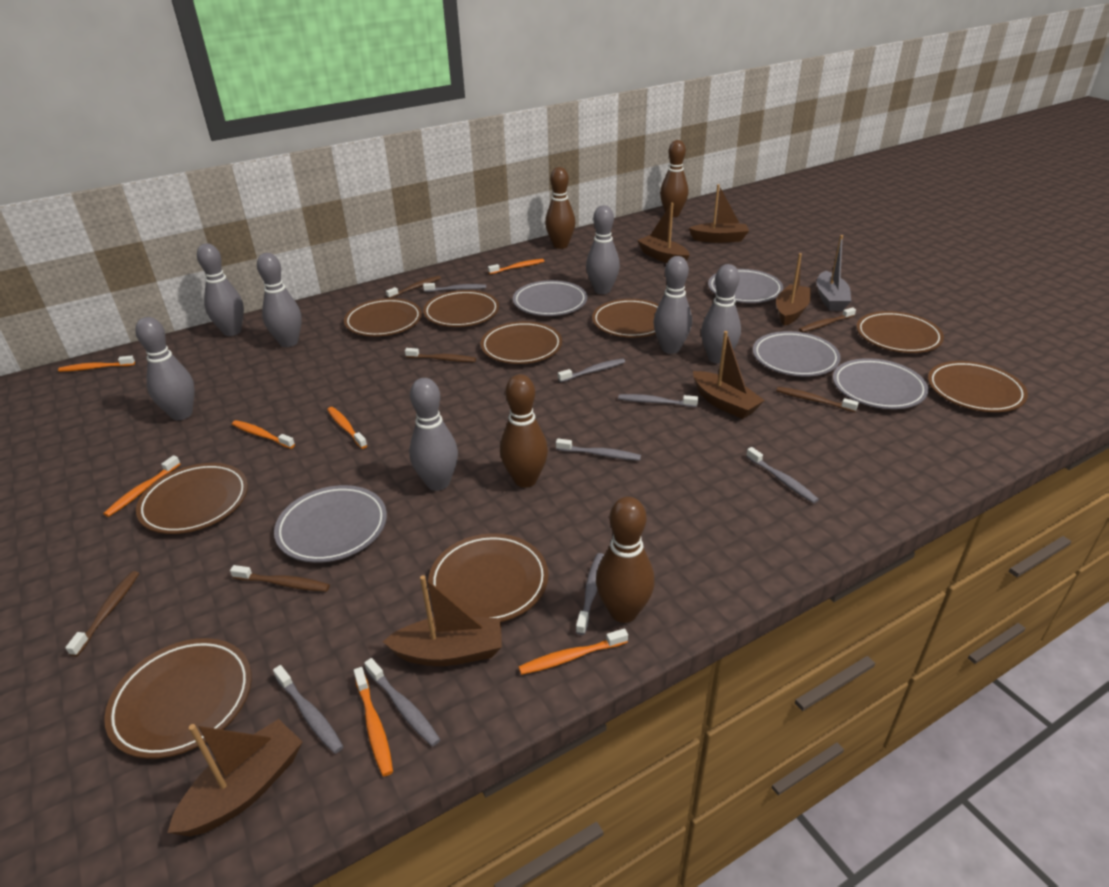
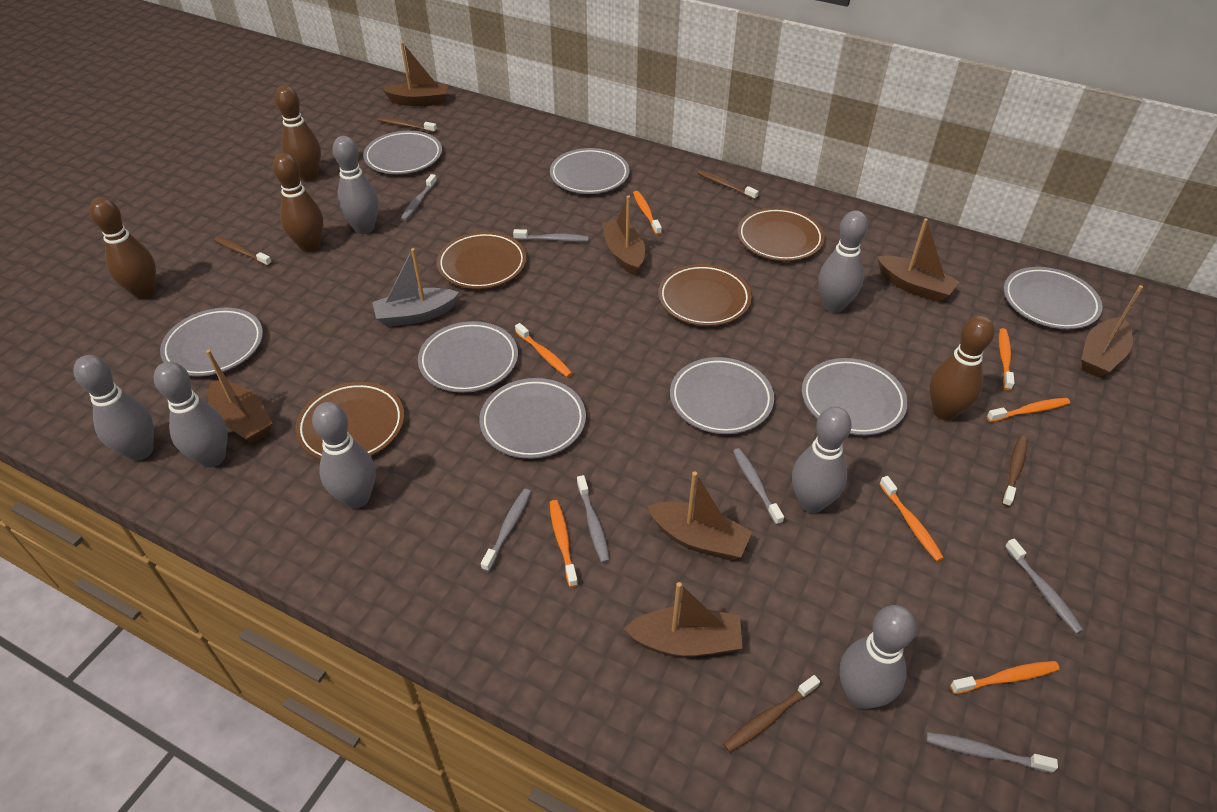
brown boat: [167,719,303,836] [383,575,502,666] [637,203,690,263] [689,184,749,243] [693,331,765,419] [776,253,811,326] = 6 -> [206,350,273,444] [382,42,448,106] [602,195,645,276] [624,582,743,657] [647,471,752,561] [877,218,959,302] [1081,285,1143,377] = 7
brown plate: [104,638,252,759] [136,463,248,534] [344,298,422,337] [423,290,499,327] [428,533,548,622] [481,321,562,364] [592,299,659,338] [856,311,944,353] [928,361,1028,412] = 9 -> [295,382,404,460] [437,232,527,289] [658,264,752,326] [737,207,825,261] = 4
brown toothbrush: [65,571,139,657] [230,565,330,592] [386,276,441,298] [405,348,476,362] [776,387,859,412] [799,307,856,332] = 6 -> [214,237,272,266] [378,117,437,133] [697,170,758,200] [723,675,820,753] [1002,435,1028,507] = 5
grey plate: [274,485,387,563] [513,280,587,316] [708,269,783,303] [753,331,841,377] [833,358,928,409] = 5 -> [160,308,263,377] [363,131,442,174] [418,321,518,393] [480,378,586,459] [550,148,630,194] [670,357,774,434] [802,358,908,435] [1004,267,1103,329] = 8
grey toothbrush: [273,665,344,754] [364,658,441,747] [423,283,486,292] [556,439,641,461] [558,358,625,382] [576,553,604,635] [618,394,698,407] [746,447,819,503] = 8 -> [401,174,437,221] [481,489,531,572] [513,229,589,242] [577,475,610,563] [733,448,784,525] [926,732,1058,773] [1005,539,1083,634] = 7

